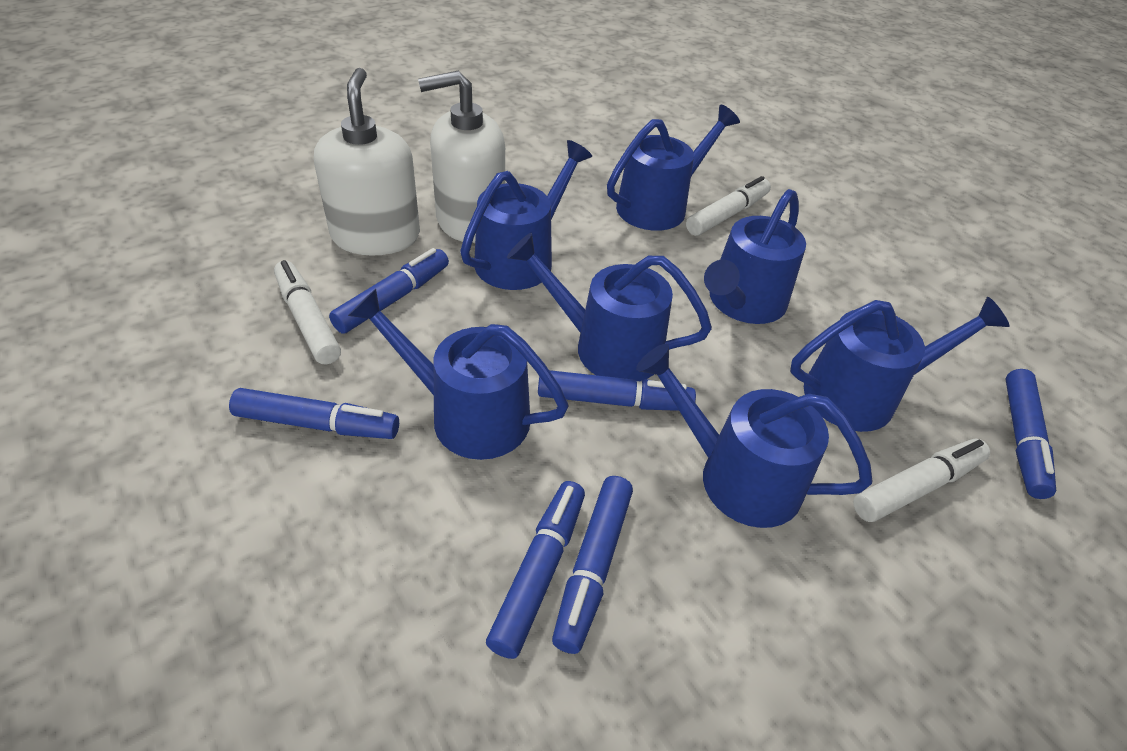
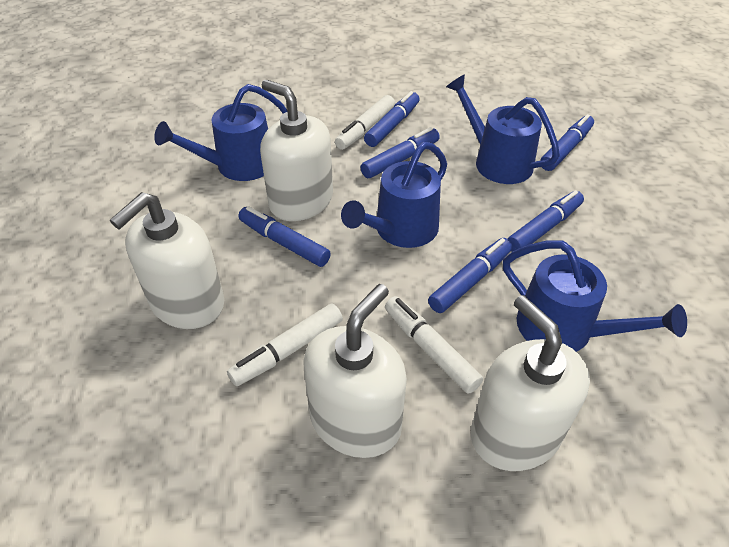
blue watering can: [348,289,569,460] [460,140,592,290] [507,233,712,381] [607,105,740,231] [636,344,872,528] [704,189,806,324] [790,297,1009,432] = 7 -> [154,84,287,181] [341,142,447,248] [446,74,560,184] [503,240,687,352] = 4
white soap dispenser: [314,68,420,256] [418,71,505,243] = 2 -> [110,192,224,329] [260,80,333,221] [303,284,407,458] [471,295,590,471] = 4

